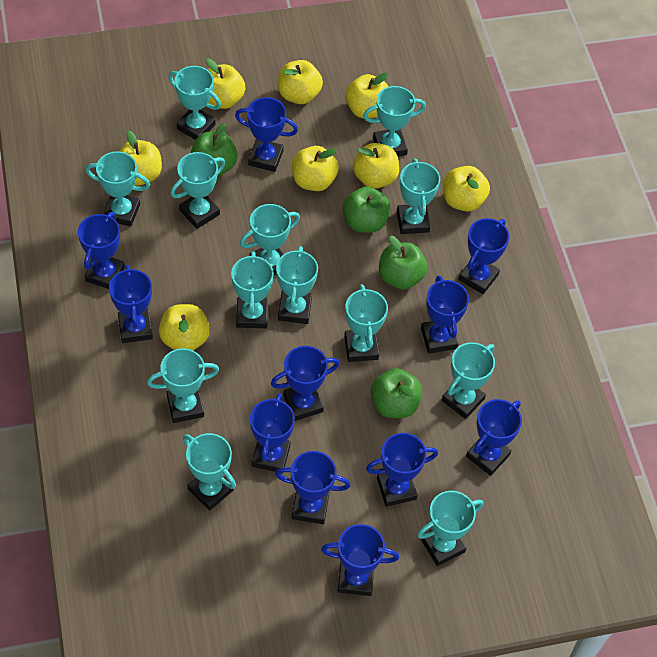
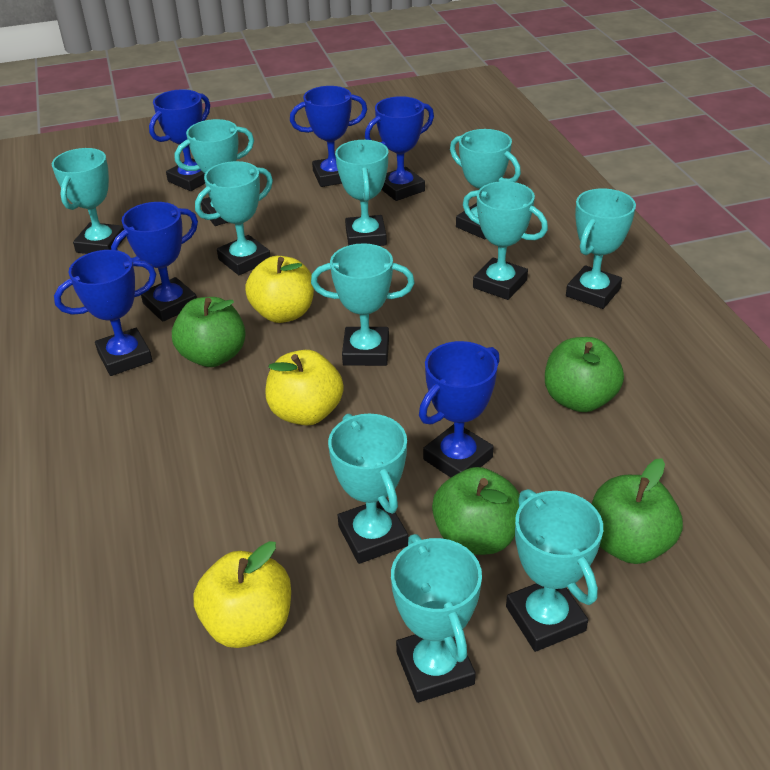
blue trophy: [78,212,125,289] [109,265,153,343] [235,97,298,172] [250,393,295,472] [271,346,339,421] [275,451,351,524] [321,524,399,596] [366,433,438,507] [421,276,469,354] [458,218,509,294] [466,399,522,476] = 11 -> [54,250,156,376] [111,202,198,322] [149,89,210,191] [290,86,367,187] [365,96,434,201] [419,341,500,477] = 6
turquoise trophy: [85,151,150,227] [147,348,219,423] [168,66,221,140] [171,152,225,229] [183,433,236,511] [231,251,274,328] [240,204,300,276] [276,246,318,324] [344,284,388,362] [363,86,426,156] [397,159,440,234] [417,491,483,566] [442,342,495,419] = 13 -> [52,148,124,254] [175,119,254,226] [195,161,273,275] [311,243,415,366] [328,414,408,564] [335,140,388,246] [391,534,482,703] [450,129,521,239] [463,181,548,300] [506,489,603,652] [566,188,636,309] = 11
yellow apple: [119,131,162,186] [159,304,210,350] [206,59,246,109] [278,60,323,104] [292,146,339,191] [345,72,389,118] [353,143,399,189] [443,166,490,212] = 8 -> [194,541,291,648] [245,256,314,323] [265,350,344,426] = 3

